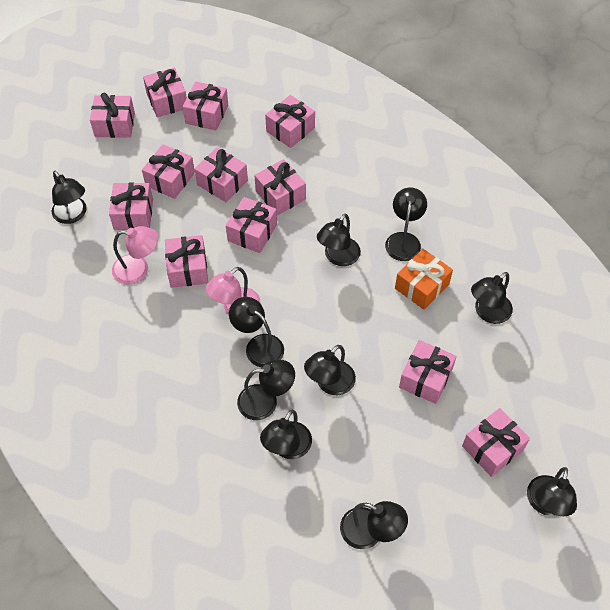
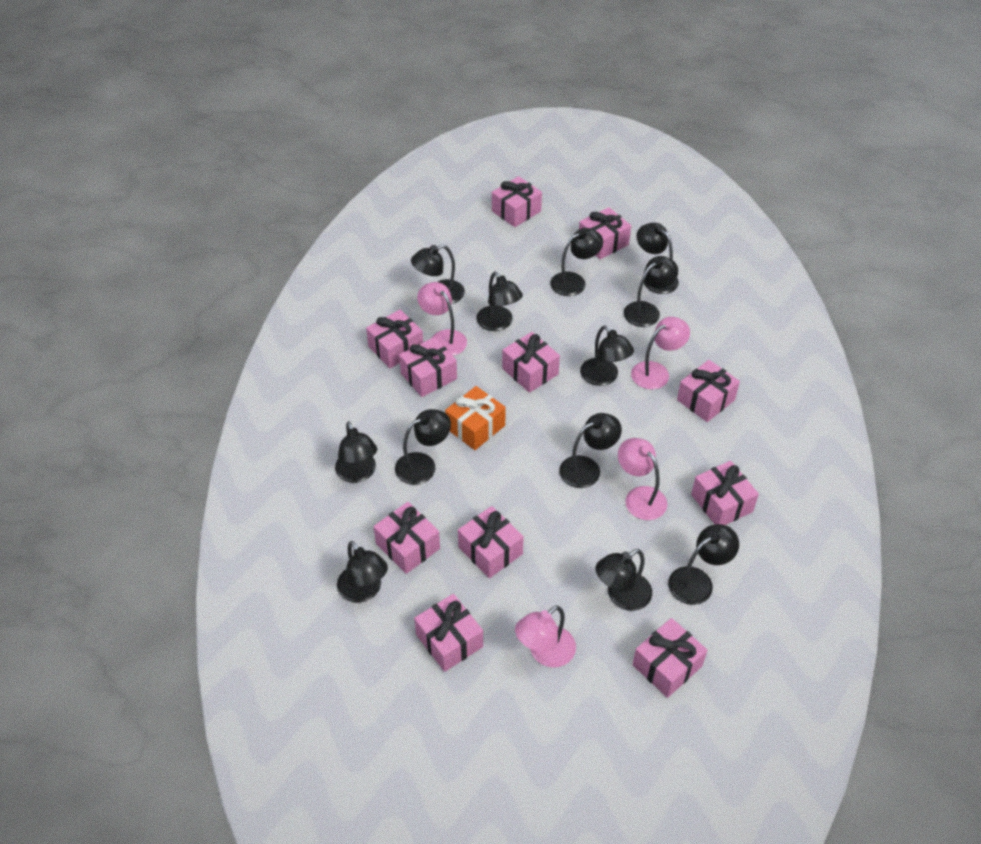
black lamp: [51,171,87,224] [229,297,284,367] [237,360,295,420] [260,410,312,459] [304,345,356,395] [317,213,361,266] [340,501,408,549] [385,188,427,261] [471,272,513,324] [527,467,577,516] = 10 -> [335,421,377,483] [337,541,388,603] [395,409,451,485] [411,245,465,304] [476,272,523,331] [550,228,603,296] [559,413,622,488] [580,325,634,386] [595,549,652,611] [623,256,678,327] [636,223,679,294] [668,524,739,605] = 12
pink gift: [90,92,135,138] [109,182,153,230] [142,144,195,199] [143,68,187,117] [165,235,208,288] [183,81,228,130] [194,147,248,202] [226,197,277,253] [254,159,306,216] [265,95,315,148] [399,340,457,404] [462,408,530,477] = 12 -> [366,310,423,368] [373,502,440,574] [399,337,457,397] [414,594,483,672] [458,506,524,578] [492,176,542,227] [502,332,560,393] [579,207,631,259] [632,618,708,698] [677,360,740,422] [691,461,759,525] = 11
pink lamp: [112,226,158,285] [206,267,261,314] = 2 -> [417,282,467,356] [515,606,576,668] [618,438,667,520] [631,317,690,389] = 4

